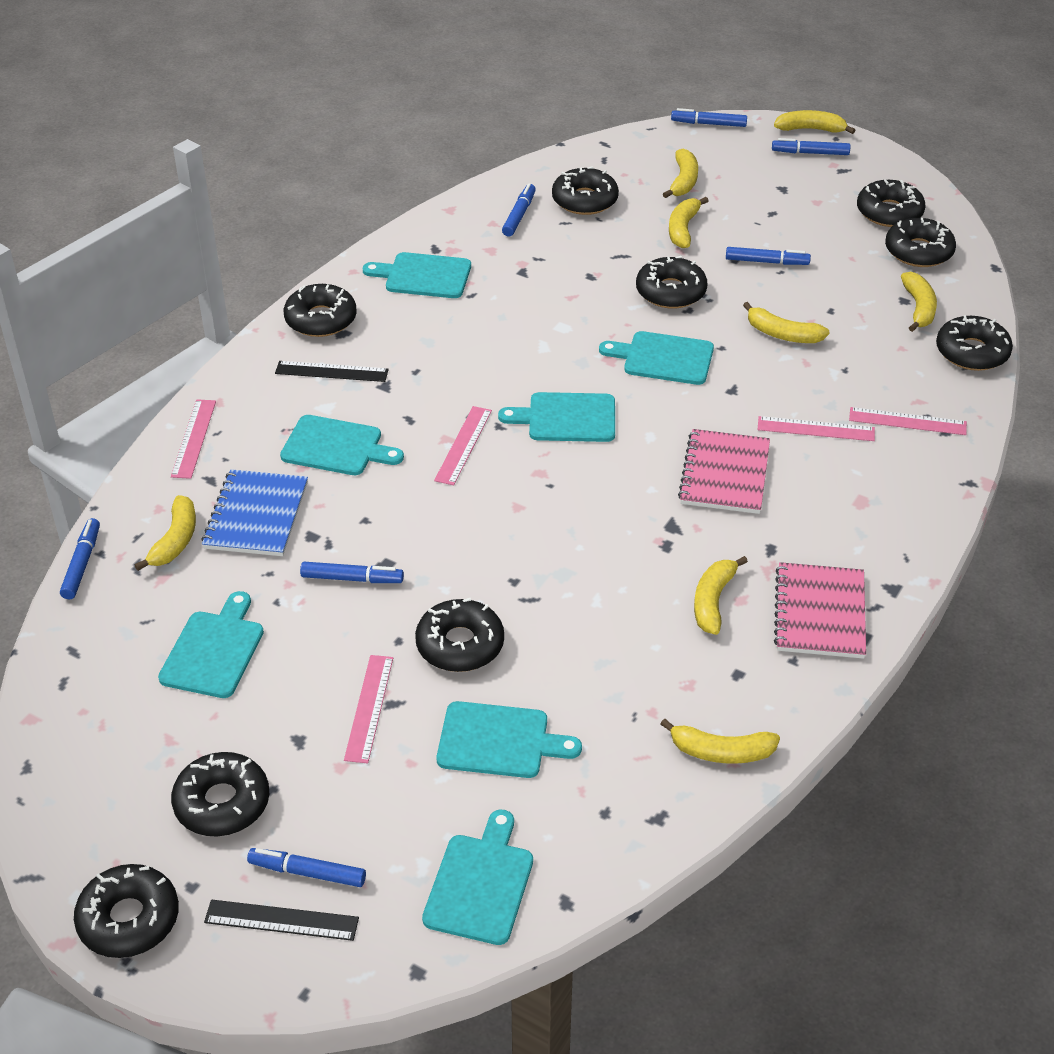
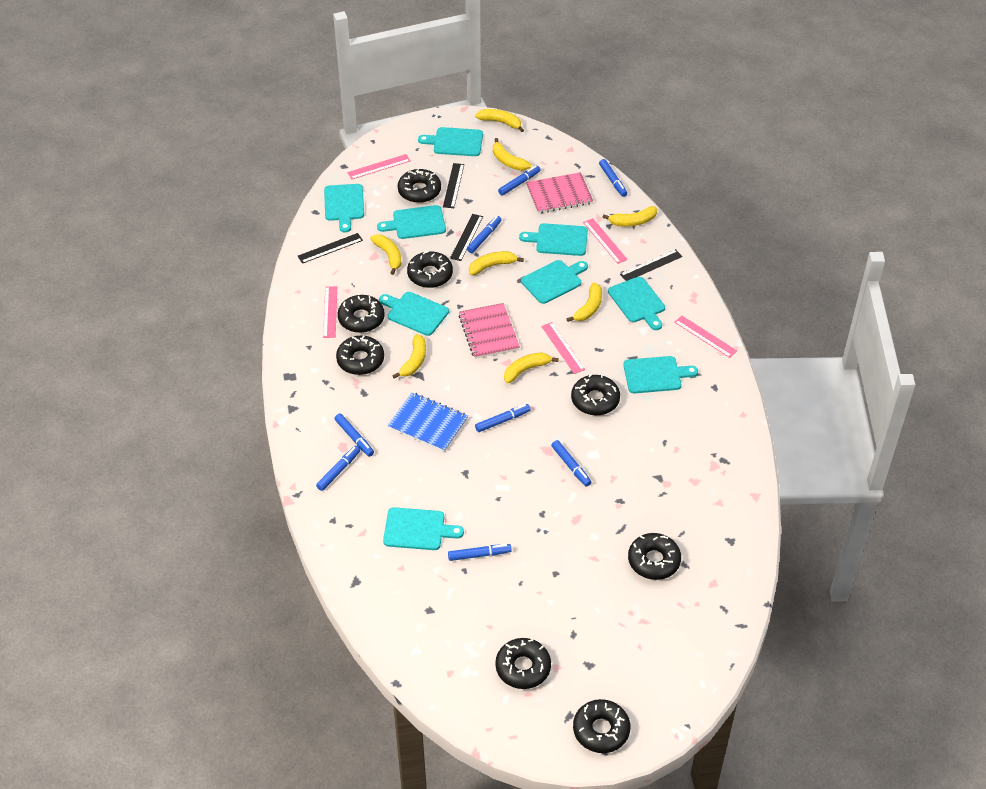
black donut: [74,864,179,958] [171,752,269,836] [284,284,357,337] [415,598,504,672] [552,166,619,215] [636,256,708,309] [857,180,926,227] [885,218,956,267] [936,315,1013,371] = 9 -> [336,335,384,375] [338,295,385,333] [398,169,441,203] [407,251,453,288] [495,638,551,689] [571,374,620,415] [573,699,630,753] [628,533,681,580] = 8
black ruler: [204,900,359,941] [275,361,389,382] = 2 -> [297,233,363,264] [443,163,464,208] [450,214,483,261] [620,249,682,281] = 4
blue marker: [60,518,100,599] [247,848,366,887] [300,562,404,583] [502,183,536,237] [671,108,747,127] [726,247,811,265] [772,138,851,155] = 7 -> [316,446,360,491] [335,414,374,457] [448,544,512,561] [467,216,501,253] [475,404,531,432] [498,166,541,196] [551,440,591,487] [599,159,627,197] = 8
turquoise cutting board: [158,591,264,698] [280,415,404,475] [363,252,471,298] [422,809,533,945] [436,701,582,778] [498,392,615,442] [599,331,714,385] = 7 -> [324,184,364,233] [377,205,446,239] [379,292,449,336] [383,507,464,550] [418,127,483,156] [519,223,588,256] [521,260,588,304] [608,277,665,330] [623,356,698,393] = 9

